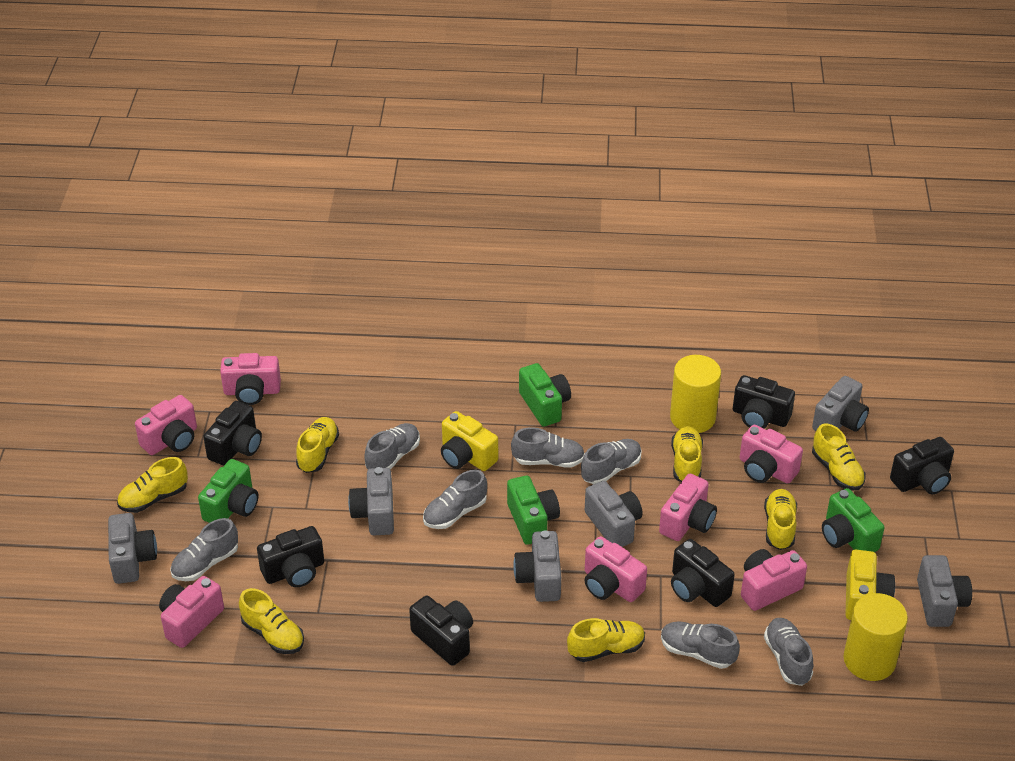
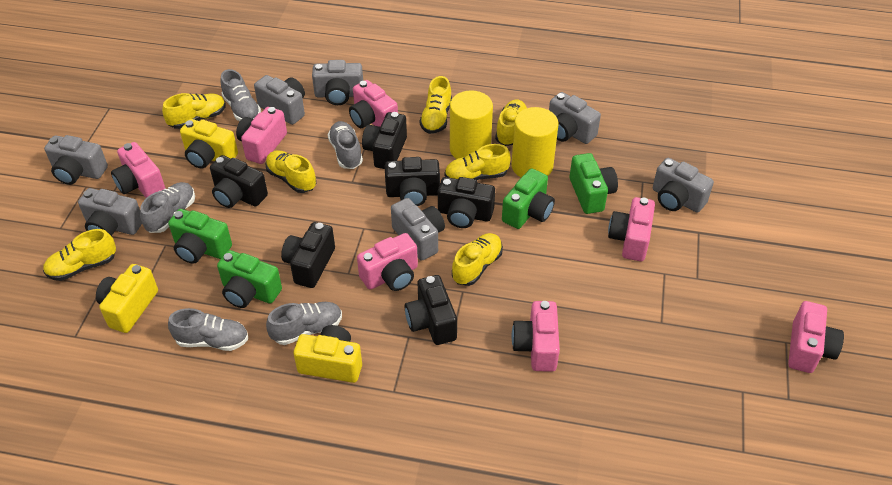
grey camera: [108,513,157,584] [348,467,394,535] [513,530,561,602] [585,481,643,547] [812,376,869,432] [917,555,972,627] = 6 -> [44,135,108,185] [78,188,142,236] [254,75,305,125] [312,60,363,105] [391,198,445,261] [549,92,601,144] [653,158,714,213] = 7
grey shoe: [170,518,238,581] [364,423,420,470] [423,470,487,529] [511,427,585,468] [581,439,642,484] [661,621,740,669] [764,618,813,686] = 7 -> [140,182,195,233] [168,308,248,351] [220,69,261,121] [266,302,342,345] [328,121,363,169] = 5
yellow camera: [441,411,498,471] [845,550,895,620] = 2 -> [96,264,158,333] [180,119,238,168] [293,325,362,383] = 3

